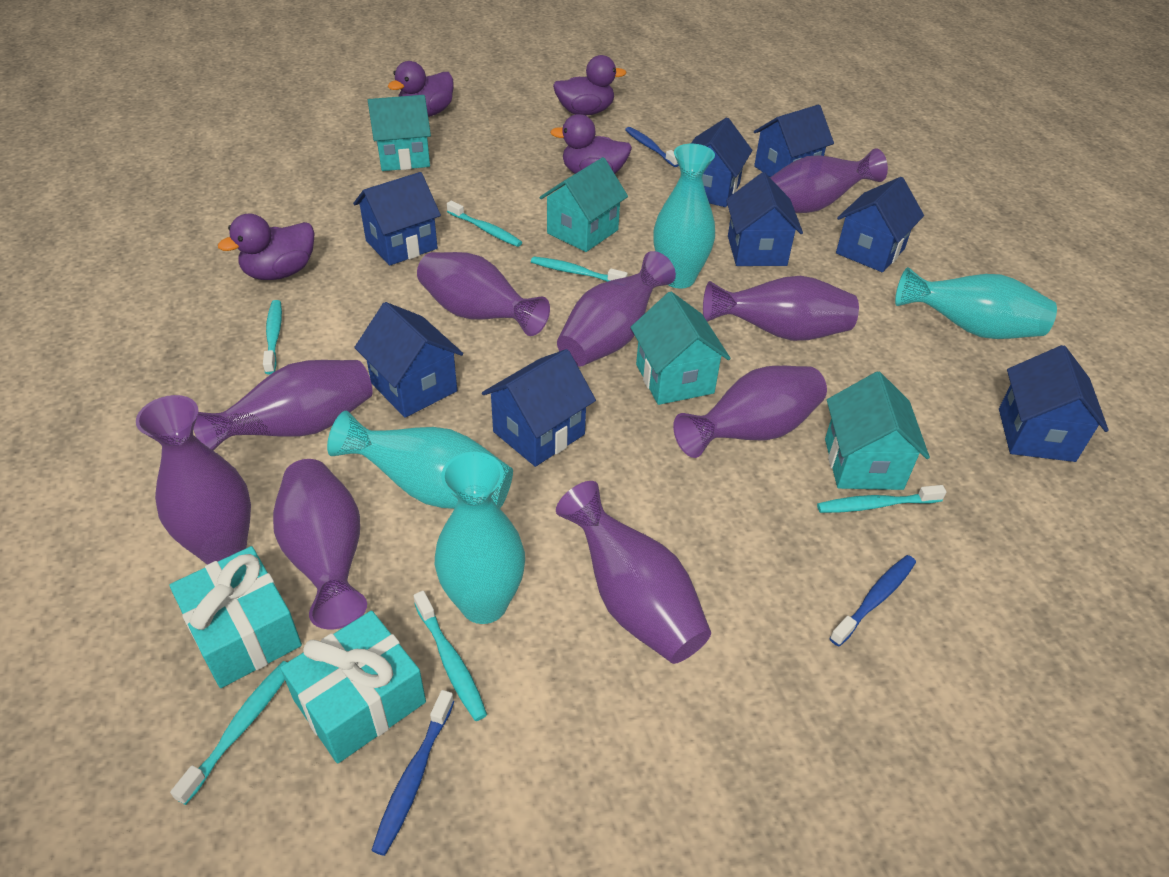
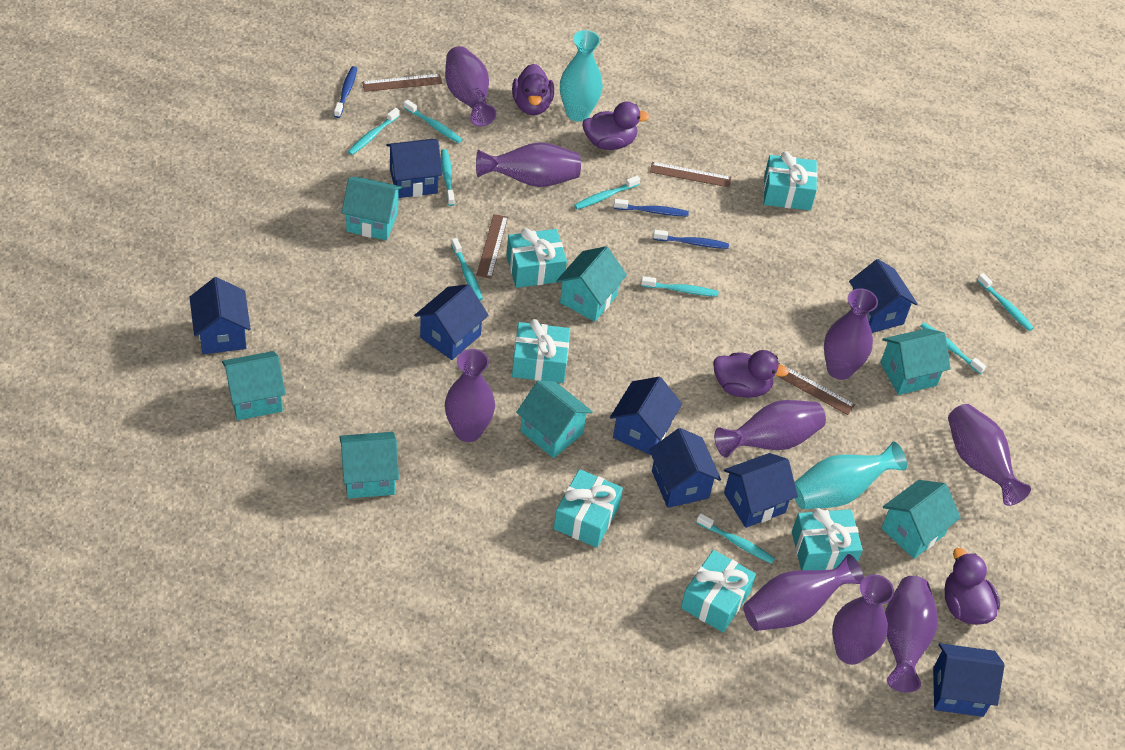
brown ruler: none = 0 -> [362,74,442,92] [476,214,508,279] [650,162,731,187] [777,362,855,415] = 4
turquoise gift: [170,546,302,688] [280,611,426,763] = 2 -> [506,228,567,288] [512,319,570,383] [554,469,623,548] [681,550,756,632] [764,151,817,210] [792,508,863,570] = 6
turquoise house: [368,95,431,171] [540,157,628,252] [631,292,730,405] [825,372,930,490] = 4 -> [222,351,286,420] [339,432,399,498] [341,177,403,241] [516,380,593,458] [556,246,627,322] [880,328,951,395] [881,480,961,559] = 7
turquoise toothbrush: [170,661,287,805] [263,300,282,375] [414,591,487,721] [447,201,522,247] [531,256,628,282] [817,485,946,513] = 6 -> [348,108,400,155] [404,100,462,143] [441,149,455,206] [451,238,483,301] [574,175,640,209] [641,276,719,297] [696,513,775,564] [920,323,986,374] [977,273,1034,331] = 9
turquoise vase: [327,411,513,509] [435,452,525,624] [653,144,715,289] [895,267,1057,339] = 4 -> [560,30,603,121] [794,441,907,509] = 2

